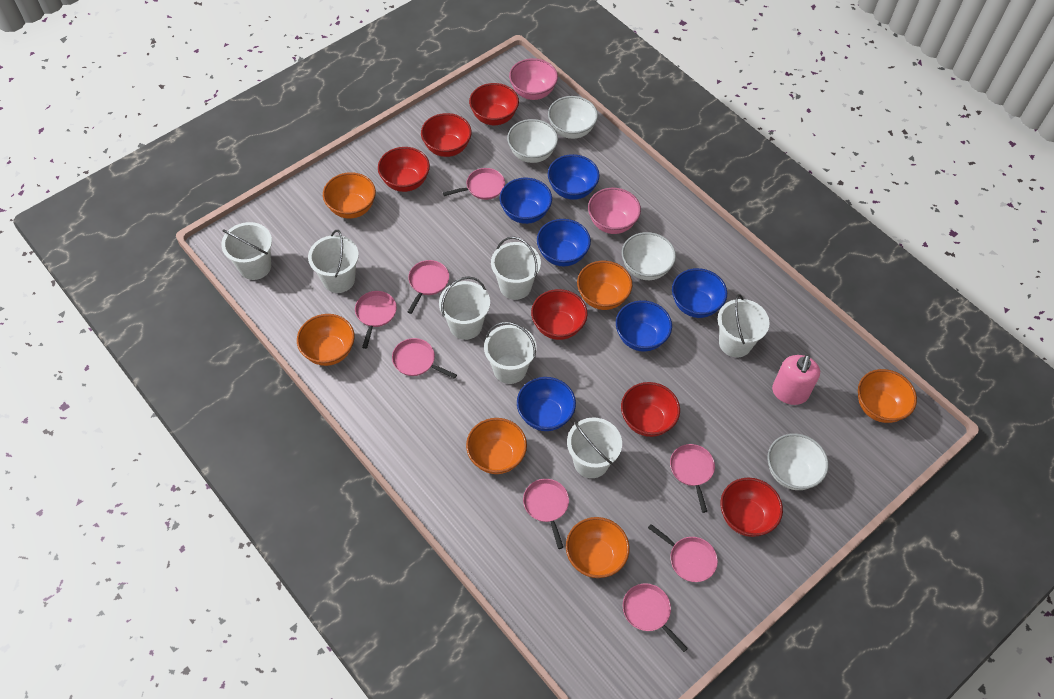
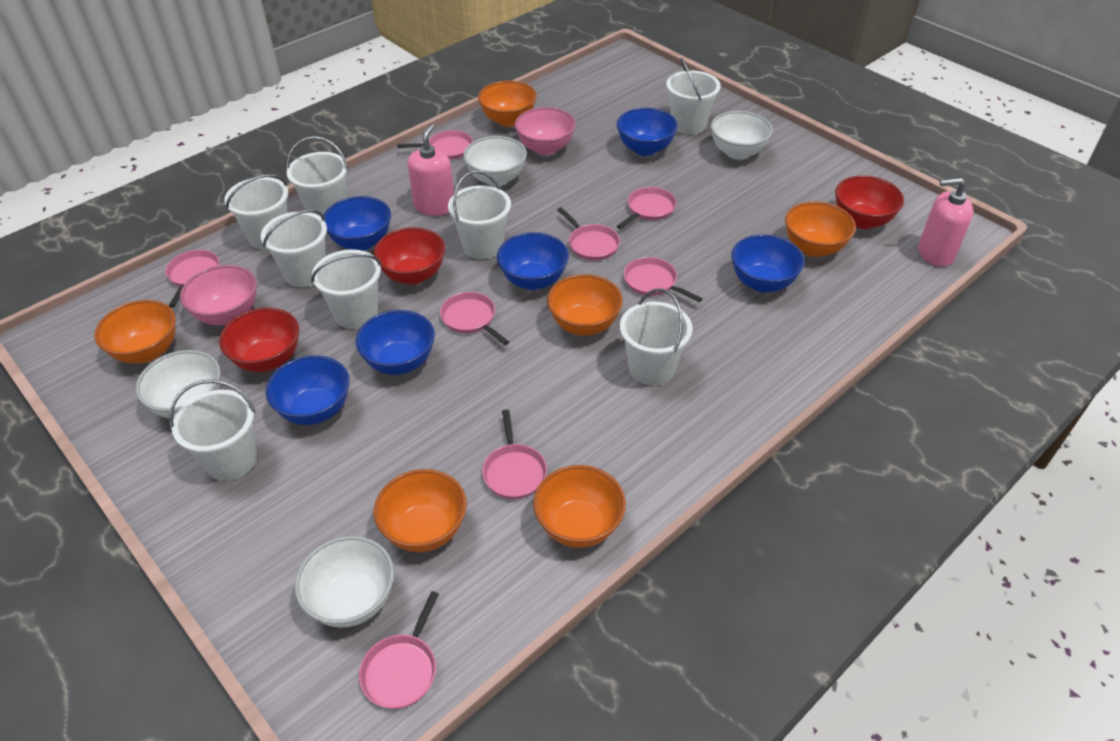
pink soap dispenser: [772,355,820,405] = 1 -> [407,124,454,216] [918,178,973,267] = 2
red bowl: [378,147,430,192] [421,113,472,157] [469,83,519,125] [531,289,588,340] [621,382,680,437] [720,478,783,537] = 6 -> [219,308,299,372] [374,227,445,285] [835,176,904,229] = 3
white bucket: [221,222,272,280] [308,230,359,293] [439,277,490,340] [484,322,537,384] [491,236,541,300] [567,417,622,478] [718,294,770,357] = 7 -> [169,379,257,481] [224,174,288,250] [261,210,327,287] [287,136,348,217] [311,249,381,329] [448,170,511,259] [620,288,693,386] [666,58,721,134] = 8

